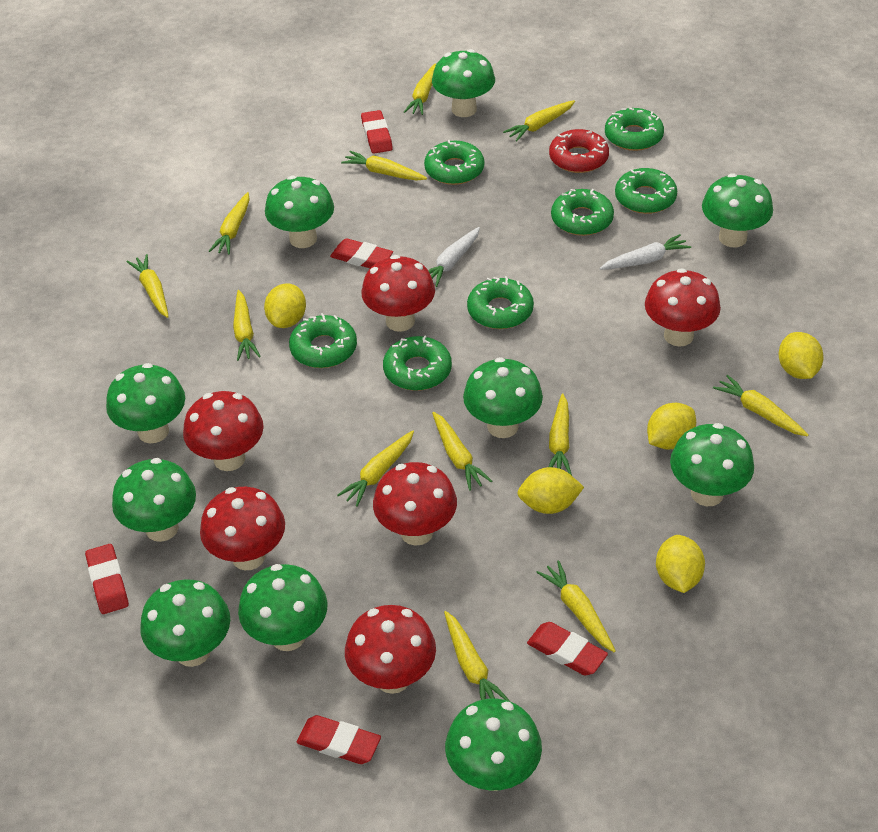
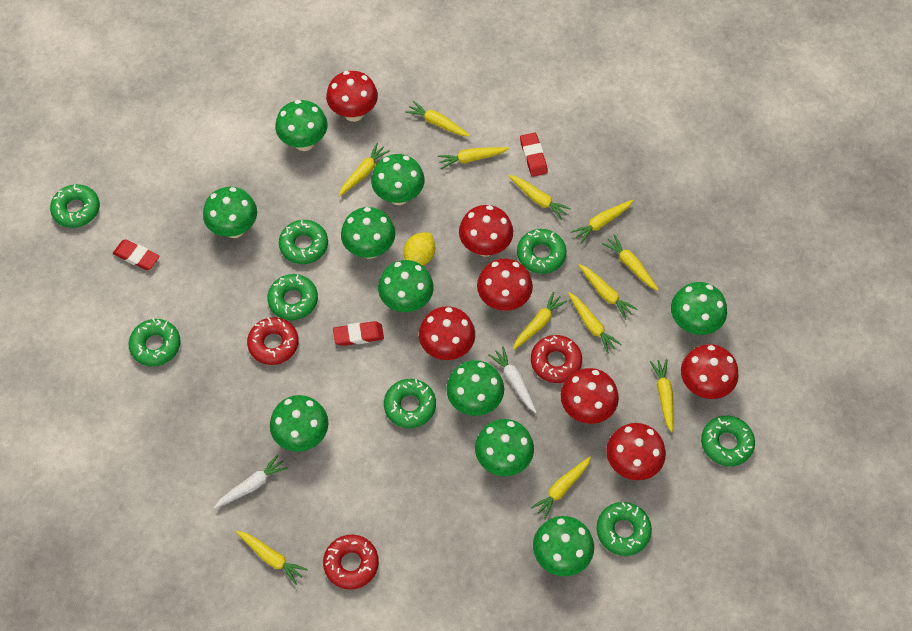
green donut: [289,313,357,368] [383,335,452,391] [424,140,484,185] [467,276,534,329] [551,189,614,236] [605,108,664,151] [615,168,677,214] = 7 -> [50,184,100,228] [129,318,181,367] [267,274,318,320] [279,220,328,264] [384,379,436,428] [517,229,566,274] [596,502,652,556] [701,416,755,466] = 8
red donut: [549,129,609,173] = 1 -> [247,317,299,365] [323,535,379,590] [531,335,582,383] = 3
red eraser: [85,544,129,614] [297,715,381,764] [330,238,393,268] [361,110,393,154] [527,622,608,675] = 5 -> [113,239,160,270] [333,321,384,346] [520,133,548,177] = 3
red mushroom: [183,391,264,471] [200,487,285,570] [345,605,436,694] [361,255,435,332] [373,462,457,546] [645,268,721,347] = 6 -> [326,71,378,122] [419,306,475,360] [459,205,513,256] [477,258,533,311] [561,368,619,424] [606,423,666,480] [681,344,739,399] = 7
yellow lemon: [264,283,306,328] [517,467,584,514] [647,403,696,450] [656,535,705,593] [779,332,824,379] = 5 -> [404,233,435,266] = 1

